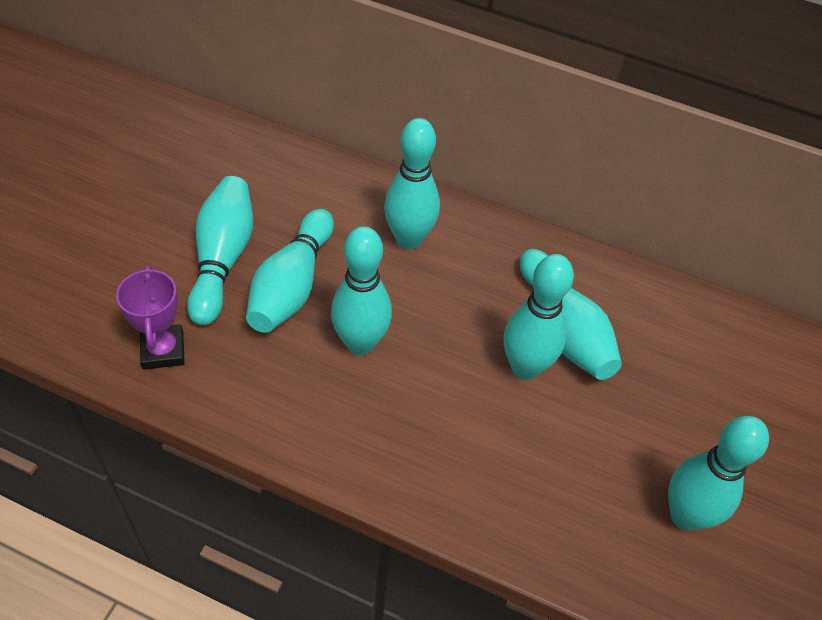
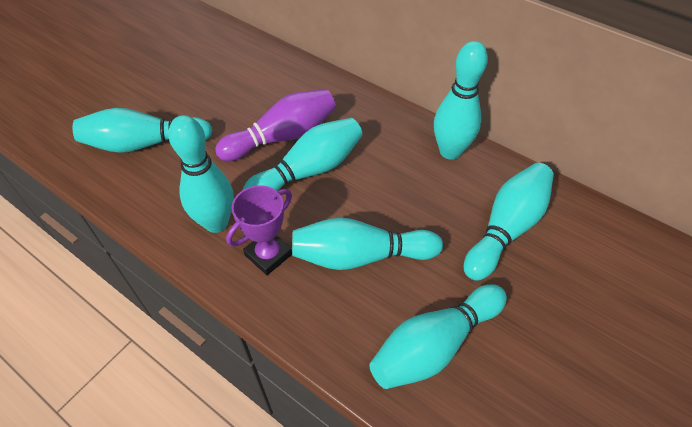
purple bowling pin: none = 0 -> [215,89,336,161] = 1

